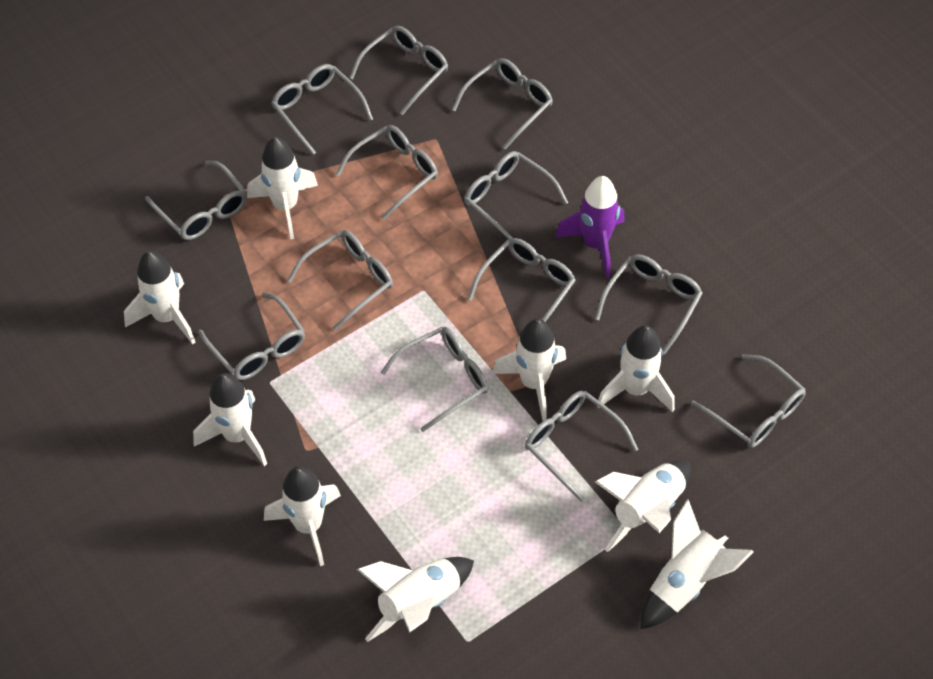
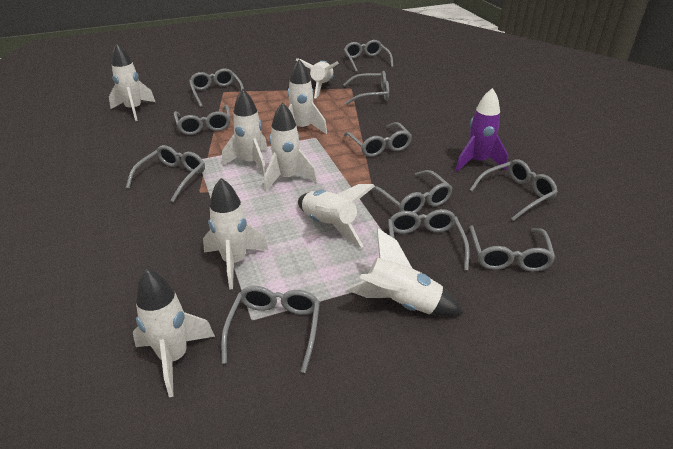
grey glasses: [145,160,247,240] [198,292,305,380] [271,64,373,155] [287,230,393,331] [336,125,438,220] [349,25,448,115] [381,327,488,432] [452,58,553,150] [464,151,568,240] [468,238,576,322] [525,391,638,502] [595,254,703,355] [691,354,806,448] = 13 -> [126,145,205,202] [174,105,231,135] [189,68,244,107] [221,286,320,373] [343,71,389,104] [344,40,394,72] [344,122,412,157] [371,170,453,213] [388,209,470,271] [469,225,555,272] [470,159,558,221] = 11

